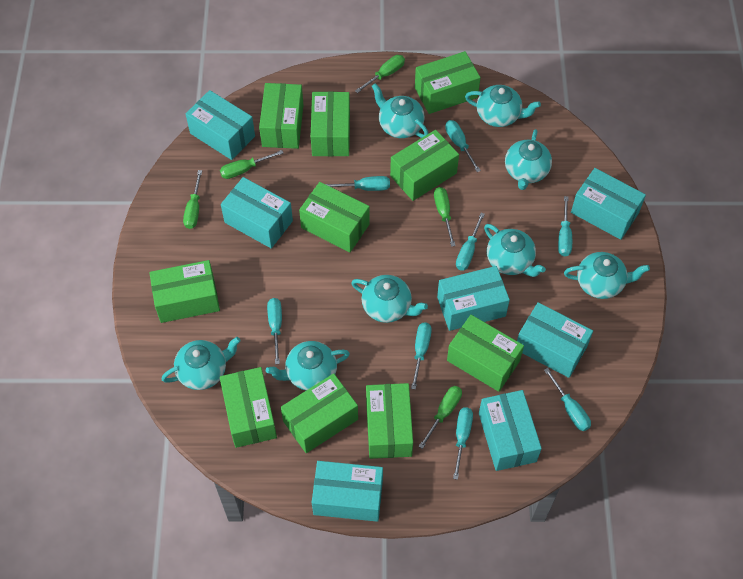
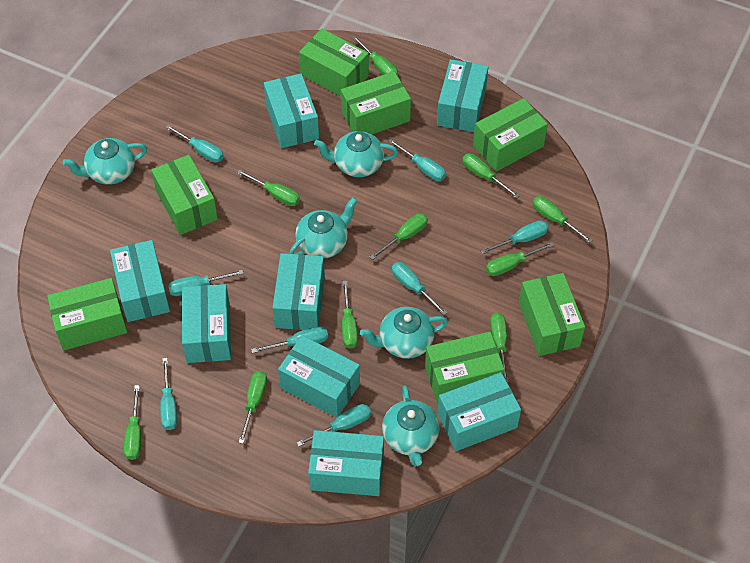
green box: [149,260,220,323] [220,367,277,448] [259,83,303,149] [281,373,358,453] [299,182,370,252] [311,92,350,156] [366,383,413,459] [390,130,459,201] [415,51,481,114] [447,315,524,392] = 10 -> [47,278,127,350] [151,155,218,235] [299,29,369,96] [341,71,411,134] [425,332,504,403] [473,98,548,172] [519,273,585,356] = 7
green screwdriver: [183,170,202,229] [220,150,284,179] [355,55,405,93] [419,386,462,449] [434,187,456,247] = 5 -> [124,385,141,460] [237,169,300,206] [238,371,267,444] [342,281,358,348] [352,36,398,76] [370,213,428,260] [462,153,520,198] [486,242,554,276] [490,312,508,383] [533,196,593,243] = 10
turquoise box: [186,90,255,160] [221,177,293,248] [312,461,383,522] [437,266,510,331] [479,390,542,471] [517,302,593,378] [571,168,646,240] = 7 -> [110,240,170,322] [182,284,231,363] [264,74,319,148] [272,253,325,330] [278,335,360,418] [308,430,384,496] [437,59,488,132] [437,372,521,451] = 8
turquoise teapot: [161,337,241,390] [266,341,350,390] [351,275,428,323] [372,83,429,138] [465,85,541,127] [484,224,546,277] [505,129,552,190] [564,252,650,299] = 8 -> [63,138,147,185] [289,197,357,259] [314,131,398,177] [360,307,448,359] [382,385,439,466] = 5

